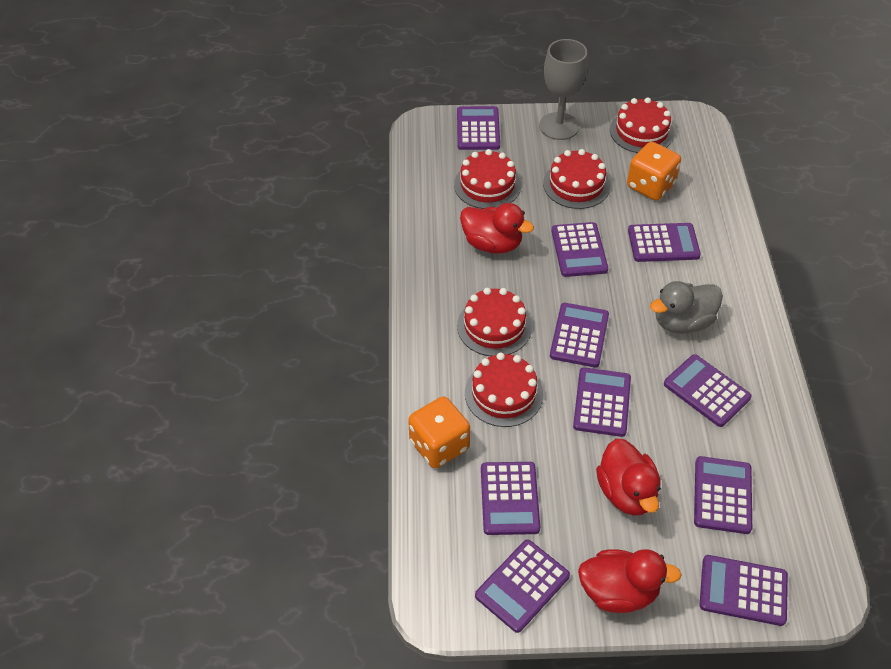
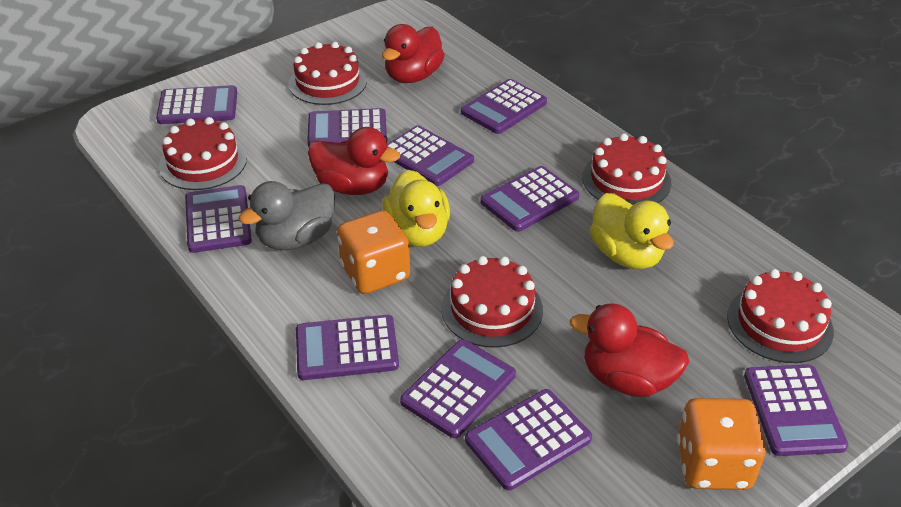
grey goblet: [539,39,588,140] = 1 -> none = 0
yellow duck: none = 0 -> [382,170,450,247] [590,193,674,269] = 2

